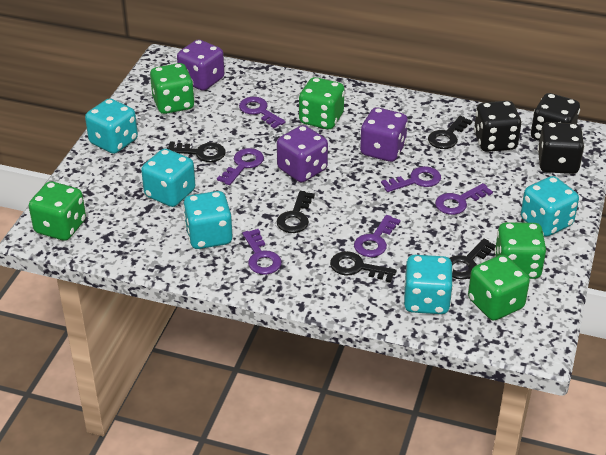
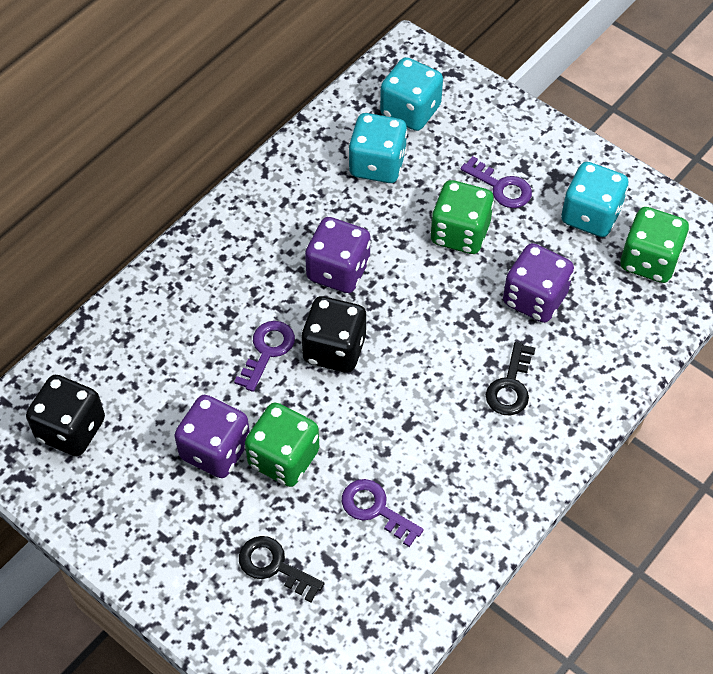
black dice: [474,101,521,152] [531,93,580,141] [538,122,585,174] = 3 -> [26,375,105,456] [301,296,366,373] = 2
black key: [166,142,226,162] [276,191,315,233] [330,251,396,283] [428,116,472,149] [450,239,496,280] = 5 -> [239,536,324,602] [486,342,535,416] = 2
green dice: [29,181,86,241] [150,63,195,114] [299,77,345,129] [468,255,530,320] [494,222,546,279] = 5 -> [245,402,319,487] [430,180,494,254] [620,207,689,283] = 3
purple key: [217,148,264,185] [239,97,285,128] [242,229,282,275] [354,215,400,257] [381,166,441,192] [435,183,493,215] = 6 -> [234,321,295,392] [342,479,424,547] [461,156,532,208] = 3
turquoise dice: [85,98,138,154] [141,149,195,207] [183,191,232,249] [404,255,453,314] [521,176,579,236] = 5 -> [348,113,408,183] [380,57,443,131] [561,162,629,237] = 3

